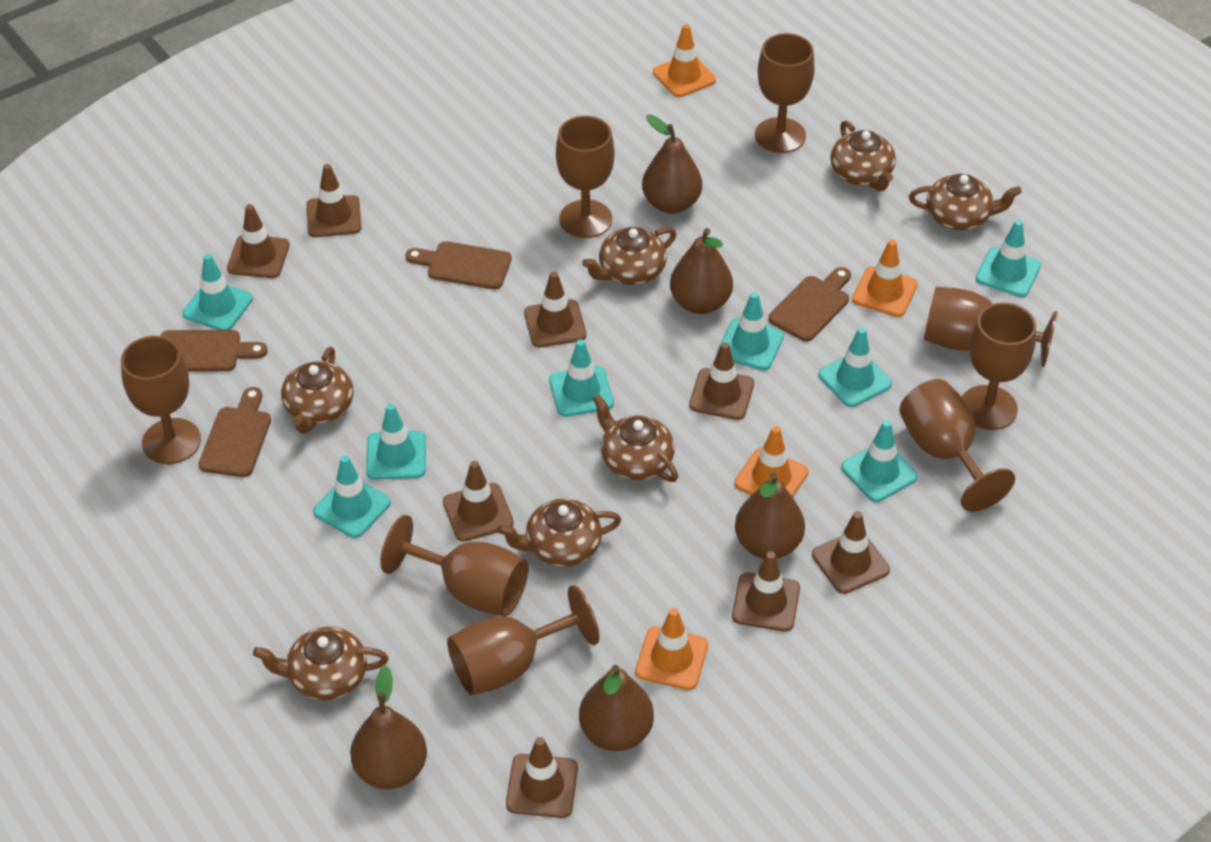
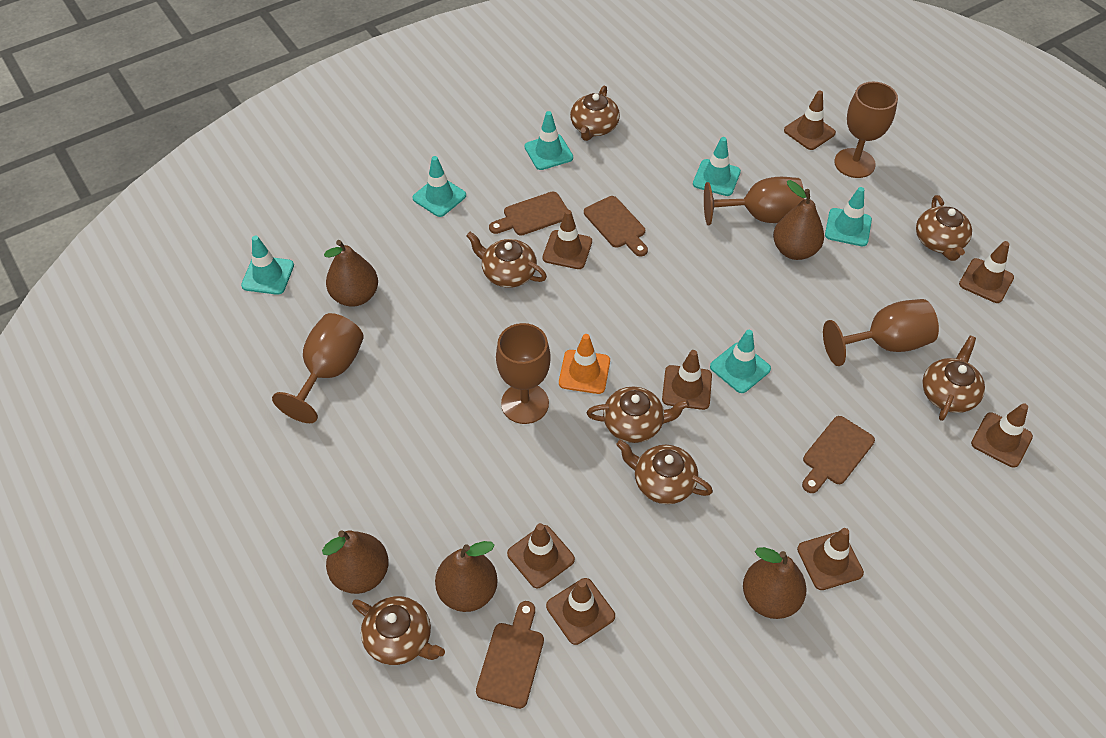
brown goblet: [121,336,201,464] [380,515,528,617] [447,585,599,696] [556,116,614,238] [755,33,815,153] [899,379,1015,512] [924,286,1057,367] [962,302,1036,430] = 8 -> [272,313,364,423] [496,323,551,424] [704,177,804,225] [823,299,939,366] [834,82,898,178] = 5
orange traffic cone: [635,608,708,690] [653,24,716,97] [734,426,808,497] [852,239,918,317] = 4 -> [559,334,610,394] = 1
turquoise traffic cone: [182,254,253,330] [313,455,391,538] [366,404,426,480] [549,339,614,417] [717,292,784,370] [819,327,892,407] [841,420,918,502] [976,220,1041,297] = 8 -> [241,236,294,295] [412,156,466,217] [525,111,573,170] [693,137,741,196] [710,330,771,393] [825,187,872,246] = 6

